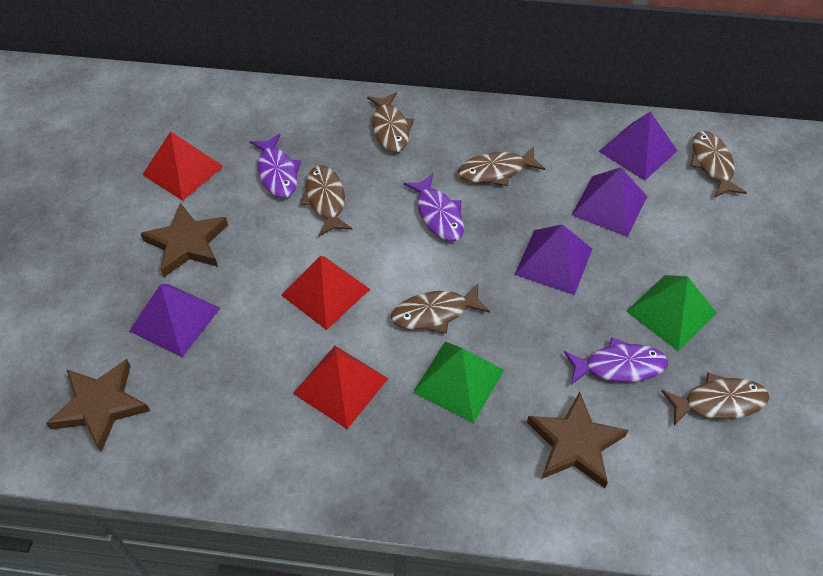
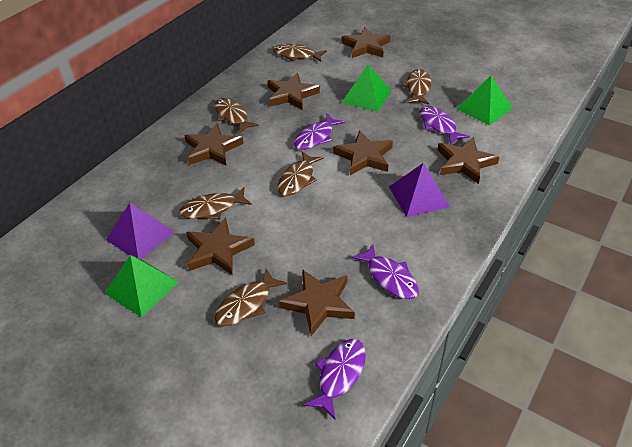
brown star: [46,359,150,452] [140,202,228,277] [527,392,628,488] = 3 -> [184,123,243,166] [186,218,255,275] [267,73,320,110] [279,269,355,336] [333,130,393,175] [341,27,391,58] [437,137,499,184] = 7
green pyramid: [413,342,504,423] [626,275,717,351] = 2 -> [104,255,179,318] [342,65,391,112] [456,76,513,126] = 3
purple fish: [250,134,301,198] [403,173,464,241] [564,337,668,385] = 3 -> [294,114,345,150] [304,339,366,419] [351,244,419,299] [420,106,470,144] = 4
purple pyramid: [129,284,220,357] [515,224,592,295] [572,167,647,237] [599,112,678,181] = 4 -> [106,203,175,259] [389,163,450,217] = 2
red pyramid: [142,131,223,201] [281,256,370,330] [293,346,388,429] = 3 -> none = 0

